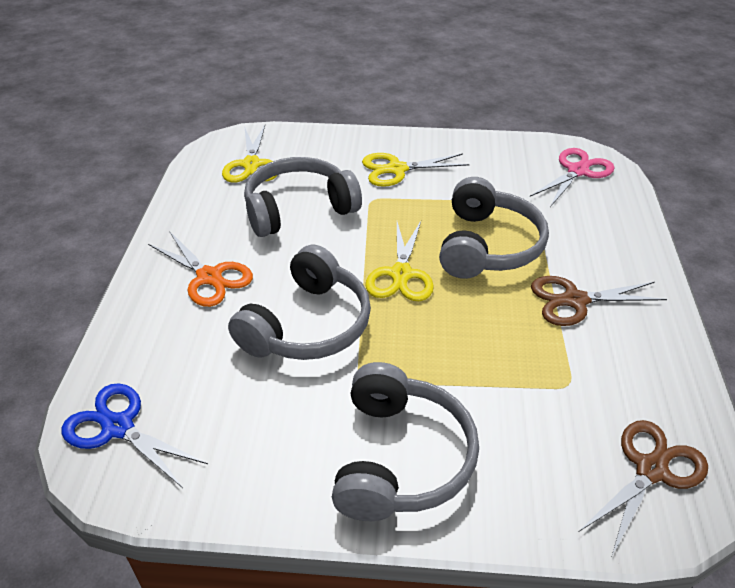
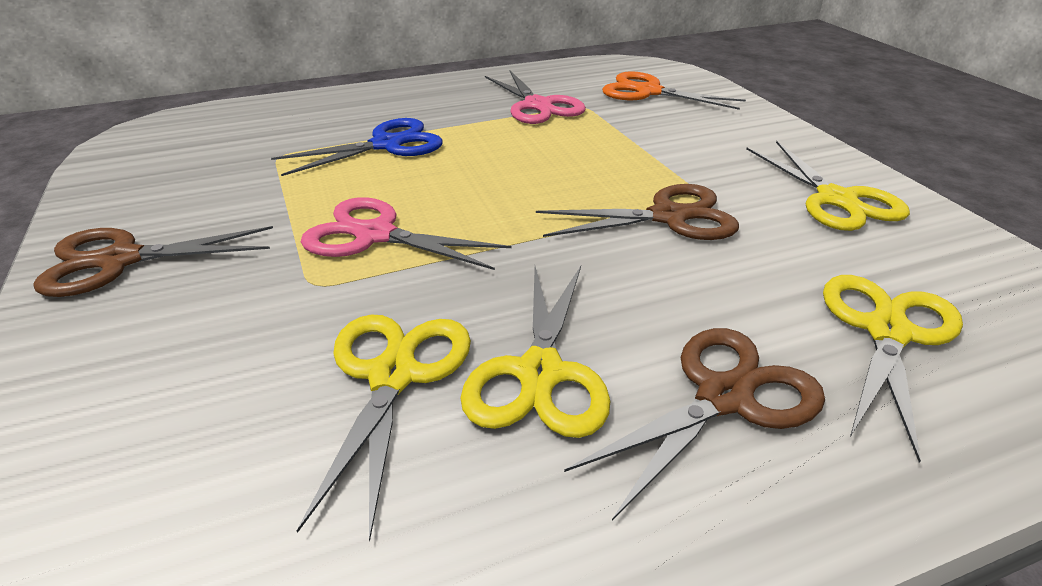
brown scissors: [531,276,667,326] [579,420,708,555] = 2 -> [33,226,273,297] [536,184,739,240] [564,328,825,520] = 3
grey headphones: [228,245,371,360] [244,157,362,237] [332,362,479,521] [439,177,549,279] = 4 -> none = 0
pink scissors: [530,148,614,207] = 1 -> [301,197,511,270] [485,71,586,124] = 2
yellow scissors: [222,125,277,183] [362,153,470,187] [365,221,434,301] = 3 -> [297,315,471,542] [460,266,610,438] [746,141,910,231] [823,275,963,463] = 4

